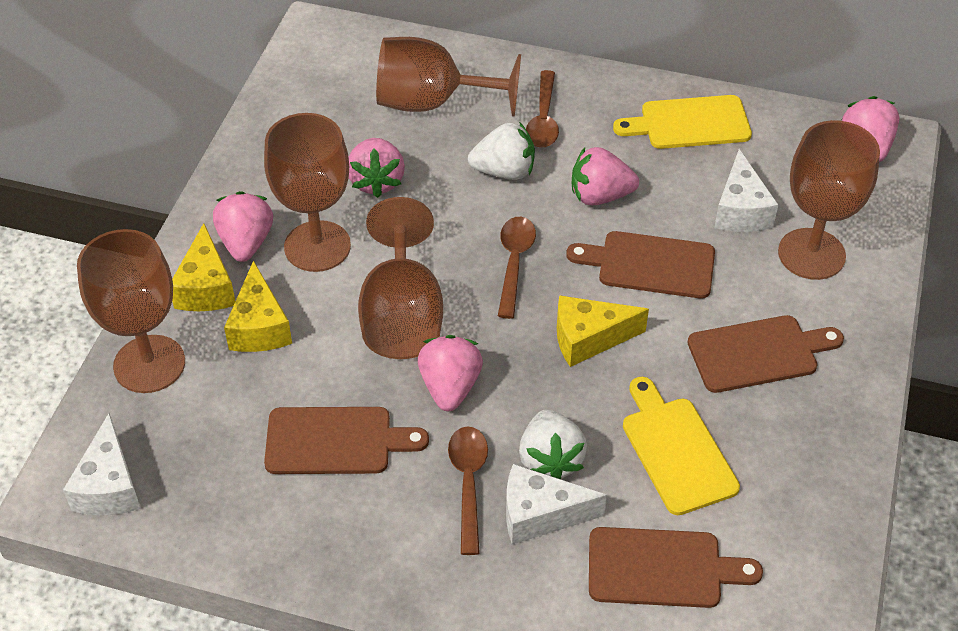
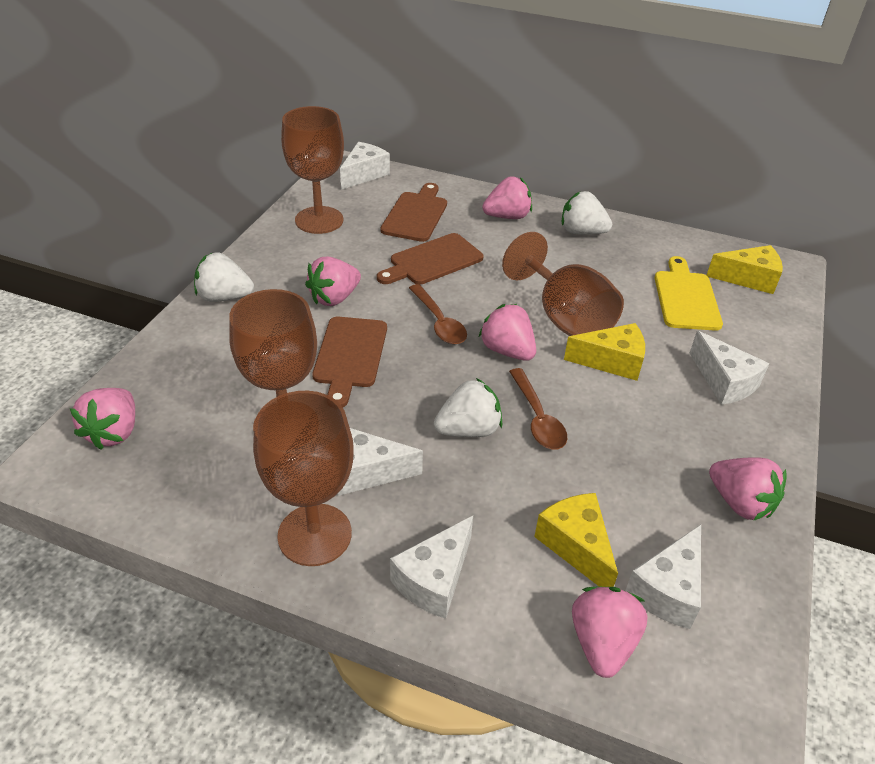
brown cutting board: [264,407,429,474] [566,231,715,298] [589,527,763,608] [688,315,844,393] = 4 -> [312,317,387,407] [377,233,484,285] [380,183,447,242] = 3
brown goblet: [77,229,185,393] [264,113,351,272] [358,197,443,359] [376,37,521,117] [778,120,880,280] = 5 -> [229,289,317,432] [253,391,354,566] [281,106,344,234] [502,232,624,336] = 4
brown spoon: [448,426,488,555] [498,217,536,319] [526,70,559,148] = 3 -> [409,284,467,344] [509,368,567,450] = 2
pink strawberry: [213,191,273,262] [349,138,405,198] [418,335,483,411] [572,147,639,205] [841,96,899,162] = 5 -> [70,388,135,450] [305,257,361,306] [479,304,536,361] [482,176,532,219] [572,587,647,678] [709,457,787,521] = 6
white cheese: [63,413,141,515] [506,464,607,545] [714,149,779,232] = 3 -> [337,428,423,496] [340,142,390,190] [390,516,473,619] [625,525,701,629] [690,331,769,405] = 5
white strawberry: [468,122,535,180] [519,409,587,479] = 2 -> [194,253,254,302] [434,378,502,437] [562,191,612,235] = 3
yellow cutting board: [613,95,752,149] [623,377,740,515] = 2 -> [655,256,723,331] = 1

